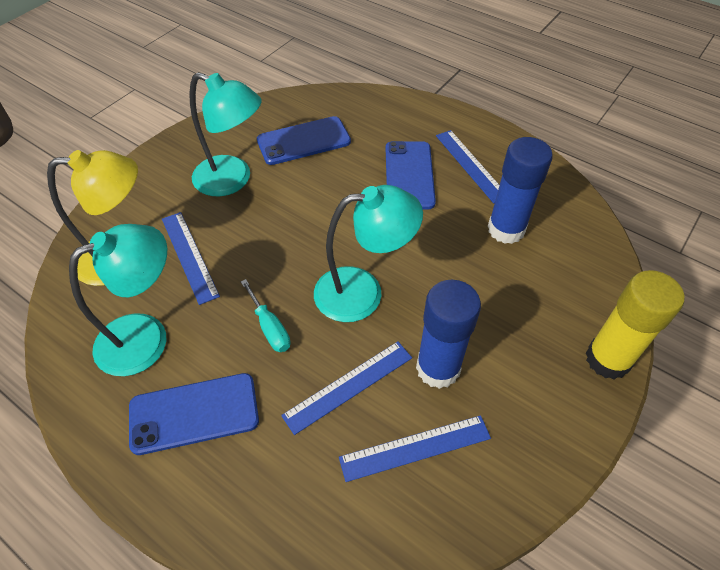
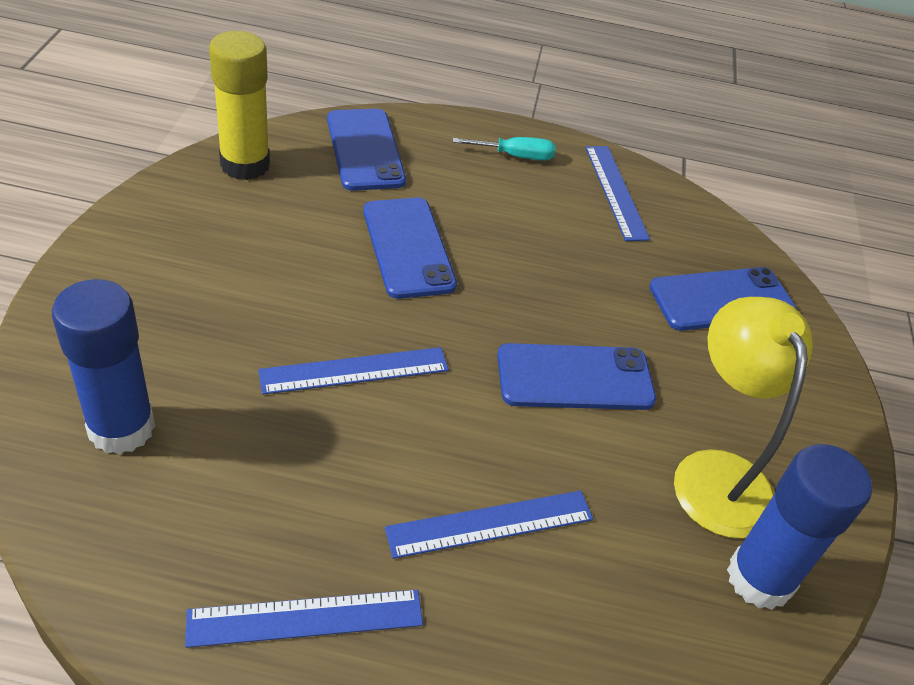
blue phone: [129,373,259,455] [257,116,351,165] [386,141,436,210] = 3 -> [327,109,406,191] [363,198,457,299] [497,343,656,410] [649,267,797,331] = 4
turquoise lamp: [69,224,167,376] [189,72,262,196] [314,185,423,322] = 3 -> none = 0

